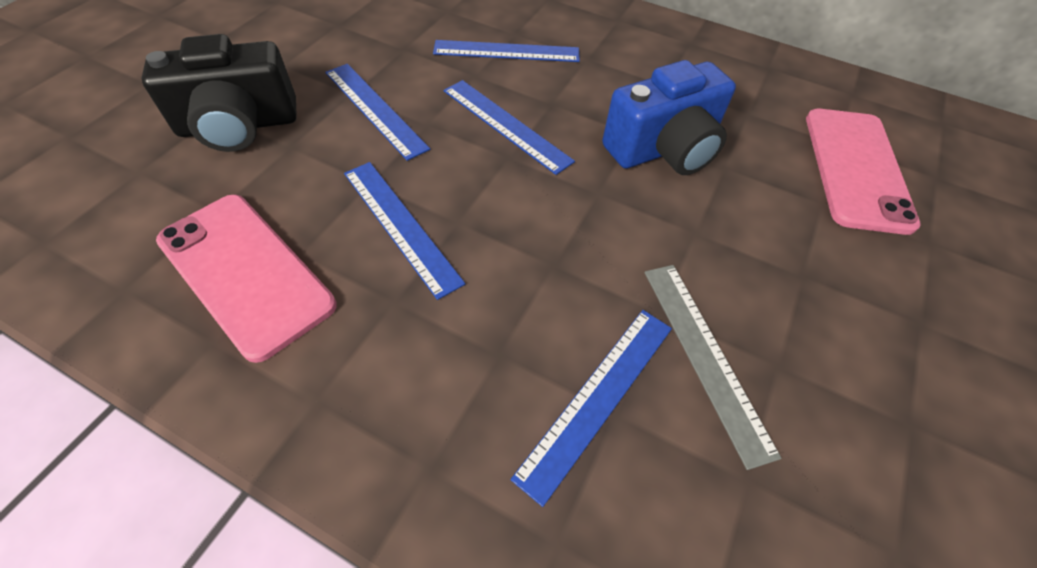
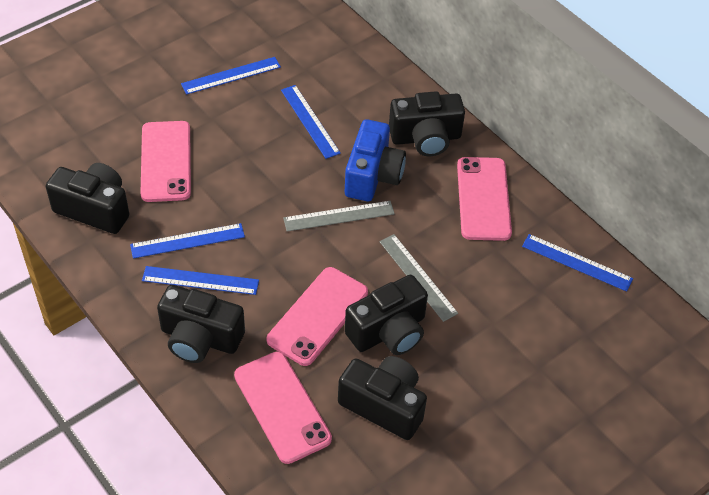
black camera: [141,34,296,152] = 1 -> [46,163,129,234] [157,285,245,363] [338,356,427,440] [345,275,428,355] [389,91,465,156] = 5
grey ruler: [644,265,782,470] = 1 -> [283,201,395,232] [379,234,458,322] = 2
pink phone: [156,195,336,363] [806,109,921,235] = 2 -> [140,121,191,202] [234,351,332,464] [267,267,368,366] [457,157,512,241] = 4

